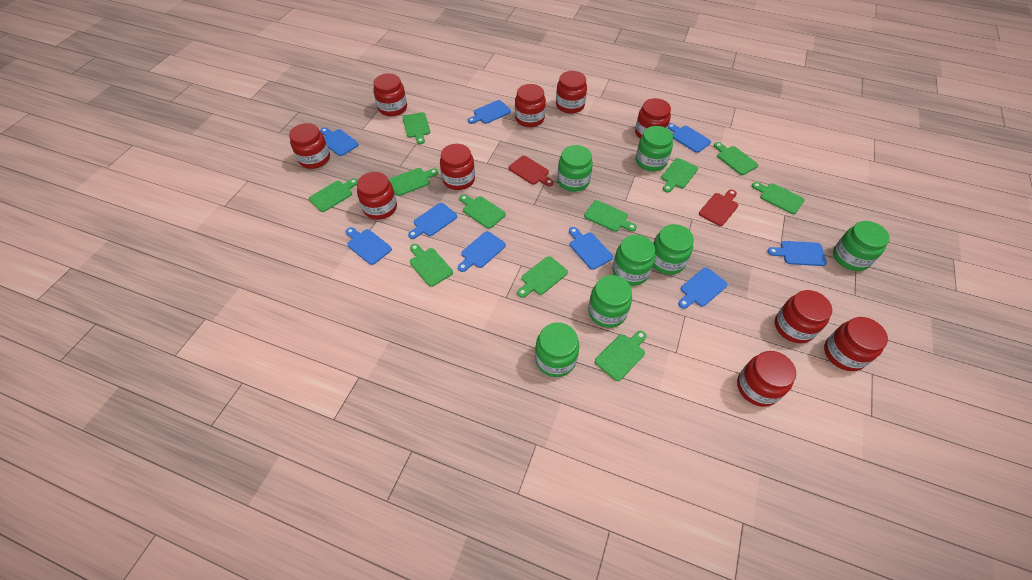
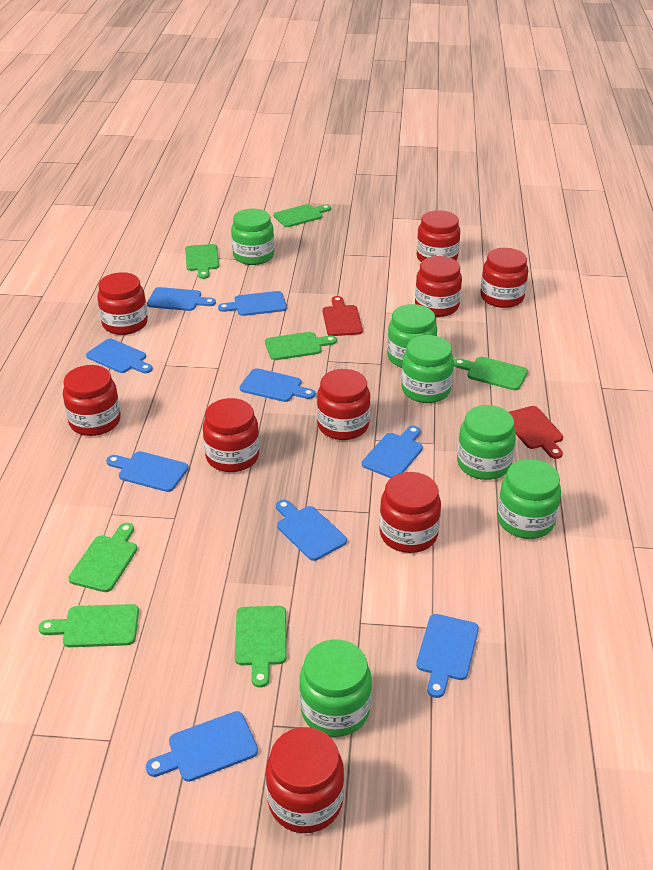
green cutting board: [309,178,358,212] [389,168,438,196] [403,112,430,144] [410,244,453,287] [460,195,506,229] [517,256,568,298] [584,200,637,232] [595,331,647,381] [661,158,698,193] [714,142,758,175] [751,182,805,214] = 11 -> [39,604,139,647] [68,523,137,592] [185,244,219,279] [235,606,287,688] [265,332,337,360] [273,204,331,227] [454,357,528,390] = 7
green jar: [535,322,579,377] [557,145,593,192] [588,275,632,328] [613,235,655,286] [636,126,673,171] [653,224,694,275] [833,221,890,271] = 7 -> [231,209,274,265] [299,640,372,737] [387,304,437,368] [401,335,454,403] [457,405,516,480] [497,459,561,539] = 6
red jar: [289,123,330,169] [357,172,397,220] [373,73,407,116] [440,144,475,190] [515,84,546,127] [556,71,587,114] [635,98,671,138] [737,351,796,407] [775,290,832,343] [824,317,888,371] = 10 -> [63,365,121,436] [97,272,148,335] [203,398,259,472] [266,727,344,833] [317,369,370,440] [379,472,441,553] [415,256,462,317] [417,210,460,262] [480,248,528,308] = 9

